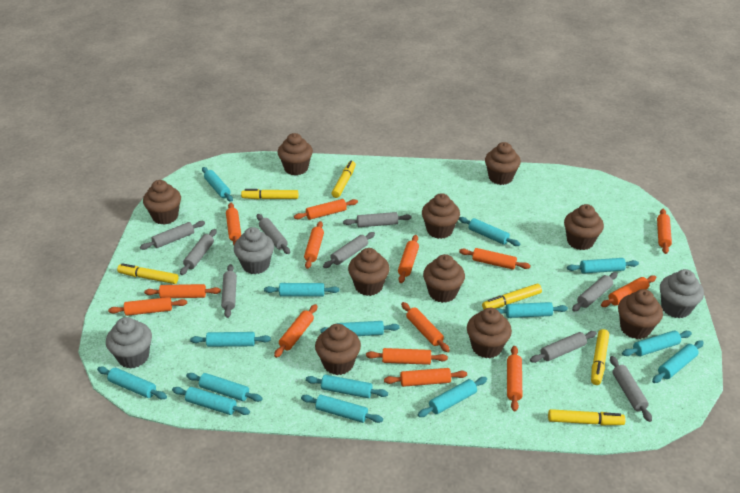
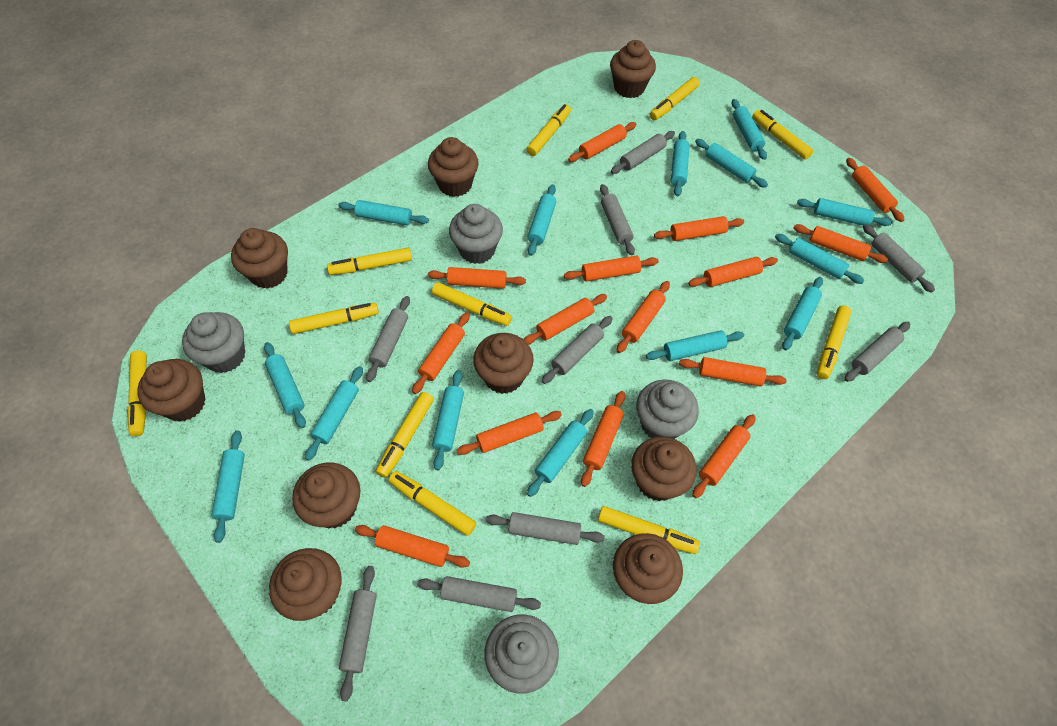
brown cupcake: [143,180,181,225] [278,133,313,175] [315,324,361,375] [348,248,390,296] [422,193,460,239] [423,254,465,303] [467,308,512,358] [485,142,521,185] [564,204,604,250] [618,289,663,339] = 10 -> [137,359,206,422] [231,228,288,289] [269,548,342,621] [292,462,360,529] [428,137,479,197] [473,333,534,394] [610,40,656,98] [613,533,683,604] [631,436,697,501] = 9
grey cupcake: [106,317,152,368] [234,227,274,274] [660,269,704,318] = 3 -> [182,312,245,373] [449,204,503,264] [484,614,559,694] [636,379,699,439] = 4
orange rolling pin: [108,297,187,316] [144,284,221,298] [226,203,241,245] [274,304,317,358] [294,199,358,220] [304,221,324,269] [366,348,448,365] [384,368,467,387] [398,235,419,283] [401,302,450,352] [459,248,531,270] [507,346,522,411] [601,275,656,307] [657,209,672,254] = 14 -> [355,525,470,568] [412,312,470,394] [428,267,526,289] [457,411,562,455] [524,294,607,345] [564,255,659,282] [568,122,636,162] [581,391,625,487] [617,281,670,353] [654,216,744,241] [679,357,787,387] [688,257,778,287] [692,414,756,498] [794,224,888,263] [846,158,905,222] = 15
turquoise rolling pin: [97,366,167,399] [172,387,250,415] [186,373,263,402] [190,332,271,347] [202,167,233,202] [264,283,340,297] [301,395,383,423] [306,375,388,398] [320,321,400,336] [418,377,487,417] [459,217,520,246] [495,302,568,318] [567,258,639,274] [622,330,692,356] [652,340,704,383] = 15 -> [211,430,245,543] [264,342,306,428] [305,366,363,461] [338,200,429,226] [432,370,464,470] [527,409,594,497] [528,184,556,256] [646,330,744,361] [671,131,690,196] [695,139,768,188] [732,99,767,160] [775,234,865,284] [782,277,823,350] [797,198,892,226] = 14
yellow marker: [117,263,179,284] [241,189,298,199] [332,161,356,198] [482,284,542,309] [548,409,625,425] [591,329,609,385] = 6 -> [127,351,147,436] [289,303,379,334] [327,248,412,275] [376,392,434,478] [389,471,476,536] [432,282,512,326] [526,104,571,156] [598,506,700,554] [650,77,700,120] [752,110,813,159] [817,306,852,379] = 11

